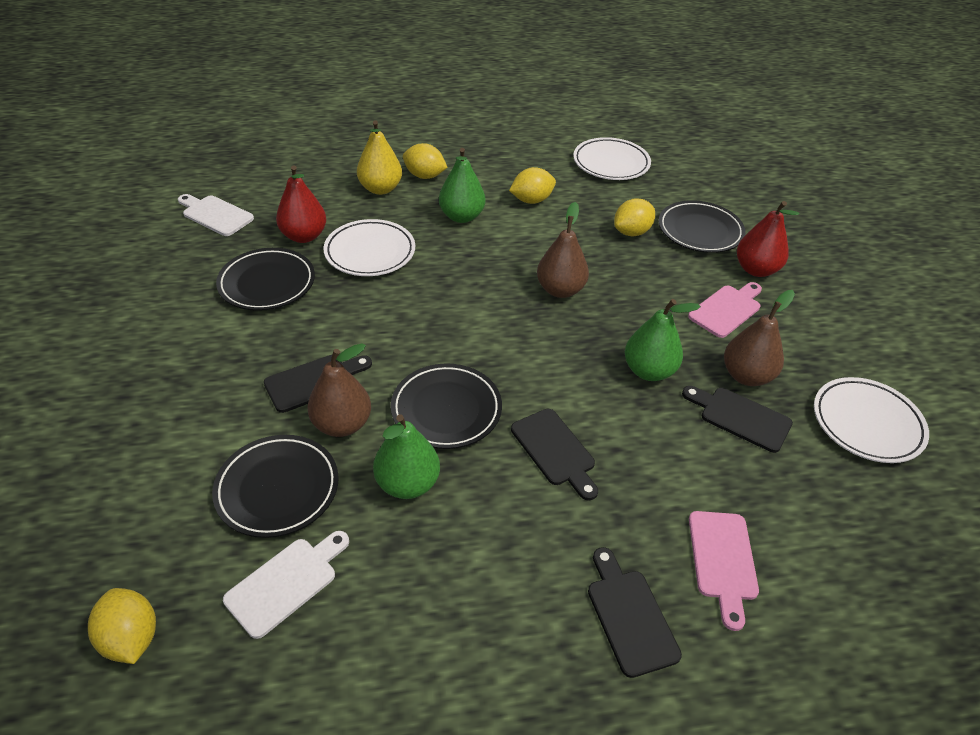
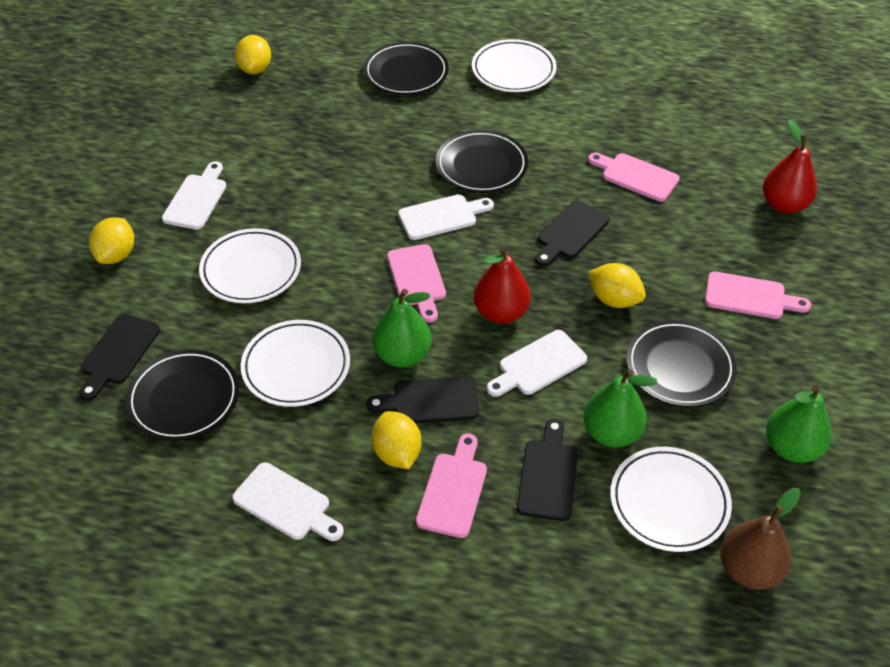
brown pear: [308,343,371,437] [537,202,589,298] [724,290,795,386] = 3 -> [720,488,801,590] = 1
pink cutting board: [688,282,762,338] [689,511,759,631] = 2 -> [387,244,446,323] [416,434,487,538] [588,153,680,202] [705,271,811,319] = 4
white cutting board: [178,194,254,236] [223,531,349,639] = 2 -> [162,161,226,230] [232,462,344,541] [398,194,494,240] [487,330,587,397] = 4
white plate: [323,219,415,276] [573,137,651,180] [814,377,929,463] = 3 -> [199,228,301,303] [241,320,350,407] [472,39,557,92] [610,447,732,552] = 4
yellow pear: [357,120,402,195] = 1 -> none = 0

